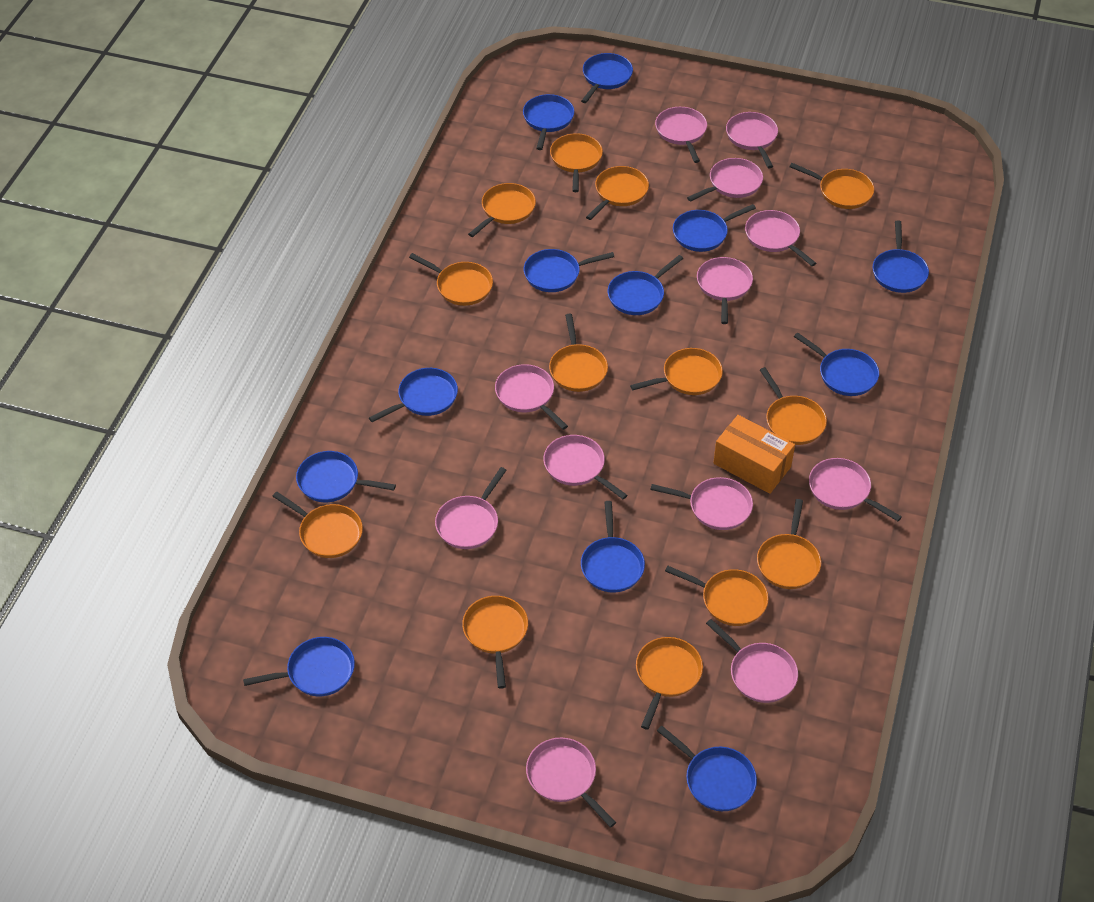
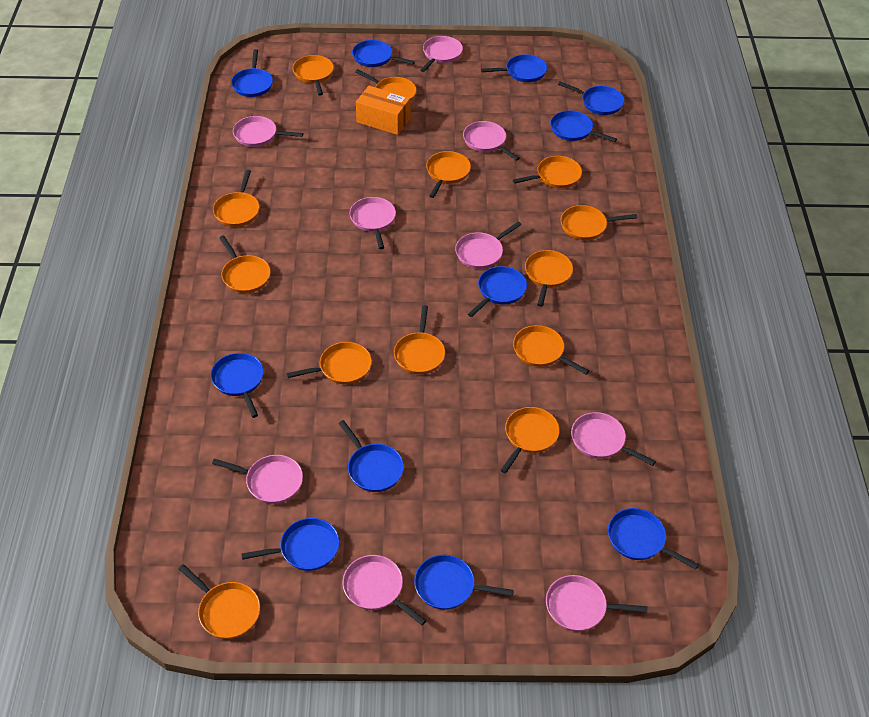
blue pan: [243,637,355,696] [296,451,396,502] [369,368,458,422] [523,94,574,150] [524,249,614,292] [581,53,633,103] [581,501,645,593] [608,255,683,315] [657,725,757,811] [673,204,756,252] [794,332,879,396] [873,221,929,293] = 12 -> [211,353,264,418] [231,49,273,97] [241,518,339,571] [339,420,404,492] [352,40,415,67] [414,555,514,610] [468,266,527,317] [481,54,547,82] [550,111,617,142] [558,82,624,115] [608,508,699,570] = 11
pink pan: [435,467,507,549] [495,364,568,430] [526,737,616,828] [543,435,628,499] [650,477,753,530] [655,107,707,163] [687,158,763,202] [697,257,753,324] [706,619,798,703] [726,112,778,168] [745,210,816,266] [809,458,902,521] = 12 -> [212,455,303,504] [233,116,303,147] [343,555,427,625] [350,197,396,249] [420,36,463,72] [455,222,522,269] [463,121,520,161] [546,575,647,631] [571,412,656,466] = 9

